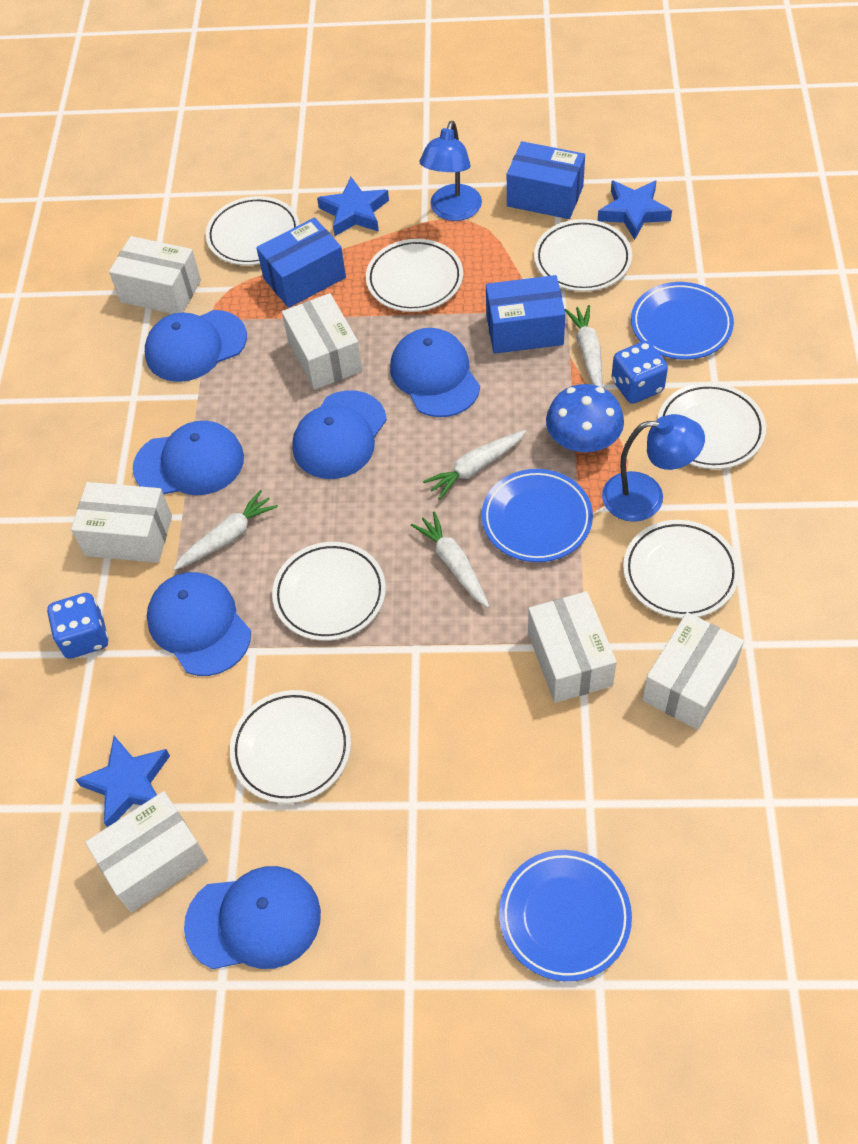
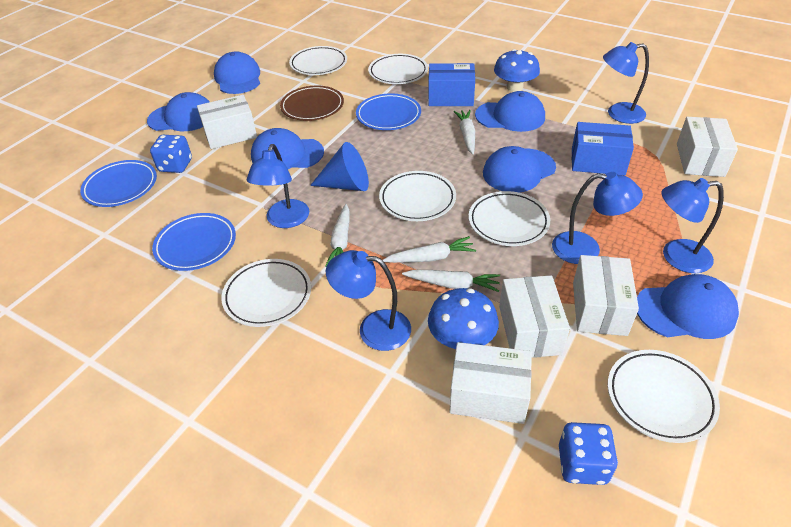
blue box: [256,217,346,308] [486,275,565,354] [507,141,585,219] = 3 -> [428,63,475,106] [572,122,634,175] = 2
blue cone: none = 0 -> [310,142,369,191] = 1
blue lamp: [419,121,482,221] [602,414,705,522] = 2 -> [246,144,309,228] [326,250,411,351] [552,172,643,264] [603,42,649,124] [662,178,724,273] = 5
blue mushroom: [546,384,624,452] = 1 -> [428,288,499,349] [494,49,540,92] = 2
blue star: [75,736,170,827] [317,177,389,236] [598,180,672,240] = 3 -> none = 0
brown plate: none = 0 -> [280,86,344,121] = 1
white box: [71,482,172,563] [85,791,208,912] [109,236,201,314] [282,293,362,390] [528,591,617,703] [642,612,744,730] = 6 -> [197,95,257,149] [449,342,532,424] [499,275,570,358] [573,255,639,336] [677,117,738,177] = 5
white plate: [206,196,300,265] [230,690,351,804] [272,542,386,641] [366,239,463,312] [534,219,632,292] [623,520,740,619] [658,383,766,469] = 7 -> [221,259,311,327] [289,46,347,75] [368,54,428,84] [379,171,456,221] [469,191,550,246] [607,350,720,443] = 6

